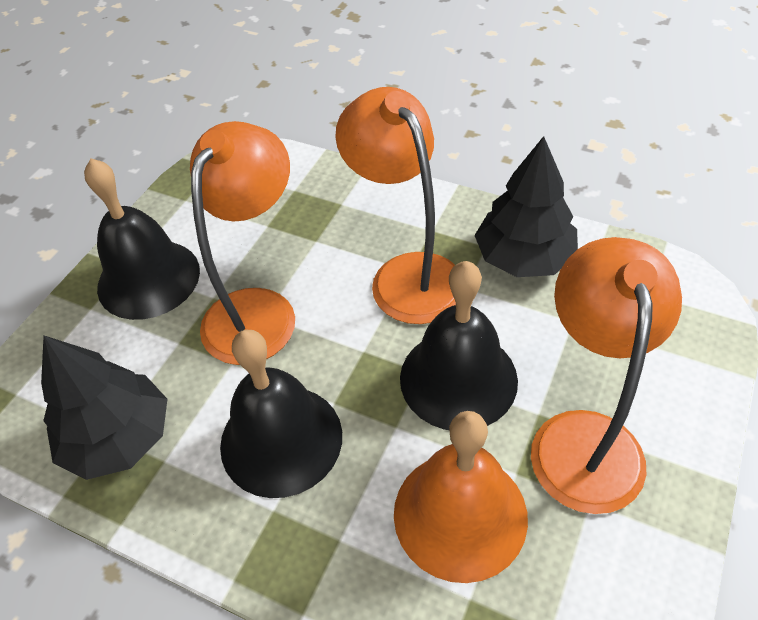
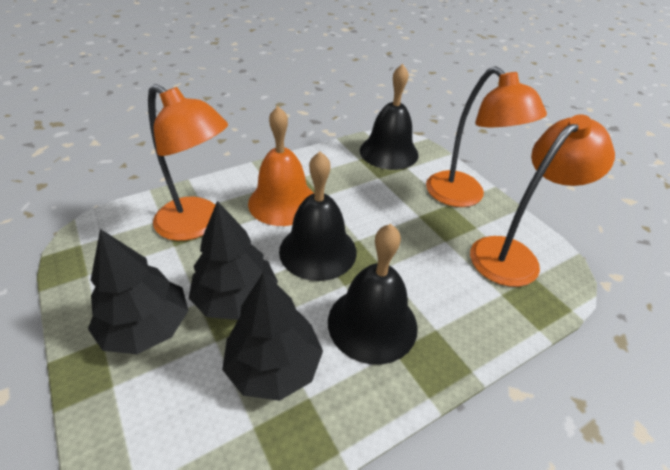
black tree: [41,336,167,480] [474,136,578,277] = 2 -> [88,229,189,354] [189,201,278,320] [222,272,323,401] = 3

